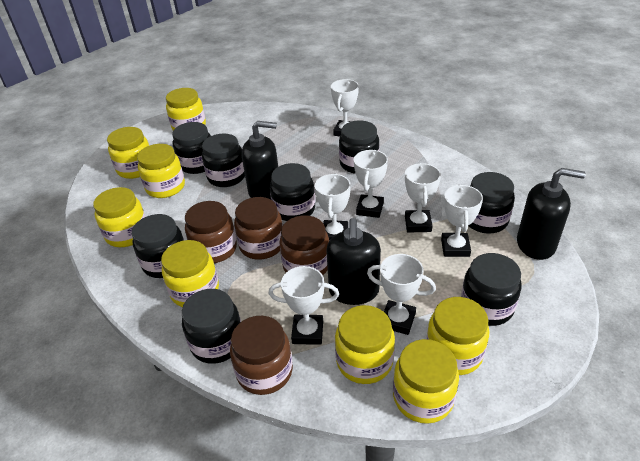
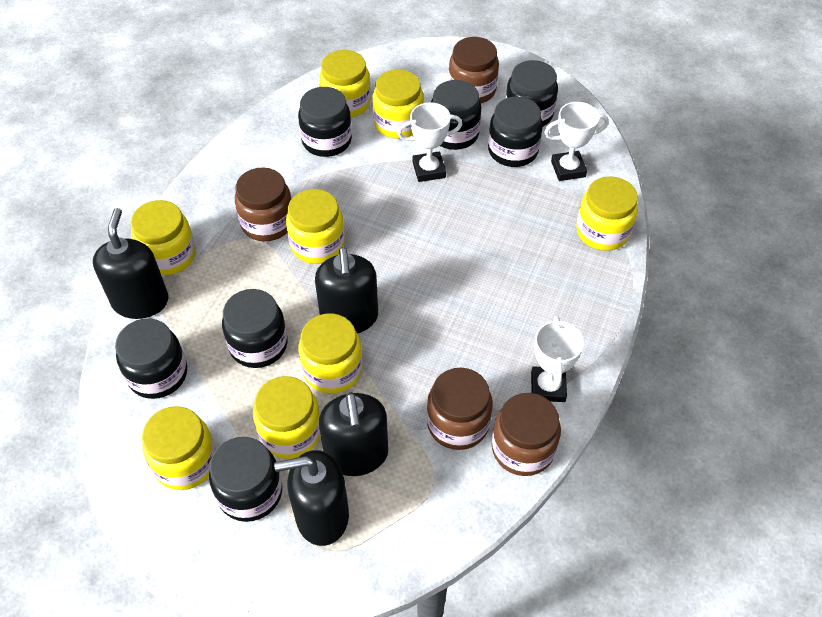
black jar: [132,214,184,278] [172,122,211,174] [182,289,241,364] [202,133,245,187] [270,163,315,221] [339,120,379,174] [461,253,522,326] [468,172,515,234] = 8 -> [115,318,187,399] [209,437,282,522] [222,289,288,368] [298,87,352,157] [431,80,482,150] [488,96,543,167] [506,60,558,126] = 7
black soap dispenser: [242,121,278,199] [326,218,381,305] [517,168,586,260] = 3 -> [93,208,168,319] [274,450,349,546] [315,247,378,334] [319,392,388,476] = 4
white trophy: [269,266,339,345] [315,173,351,241] [331,79,359,136] [354,150,388,218] [367,254,436,335] [405,163,441,232] [441,184,483,257] = 7 -> [397,102,463,182] [531,316,584,402] [544,102,609,181] = 3

